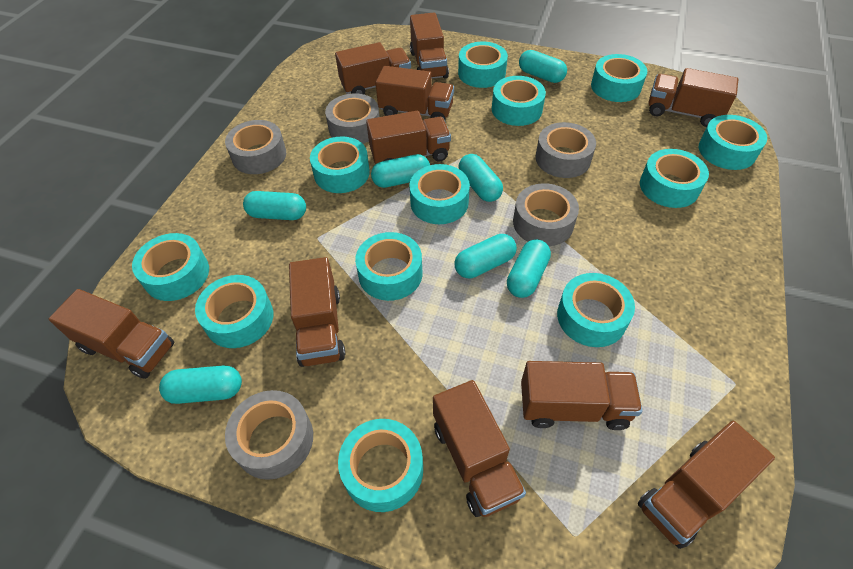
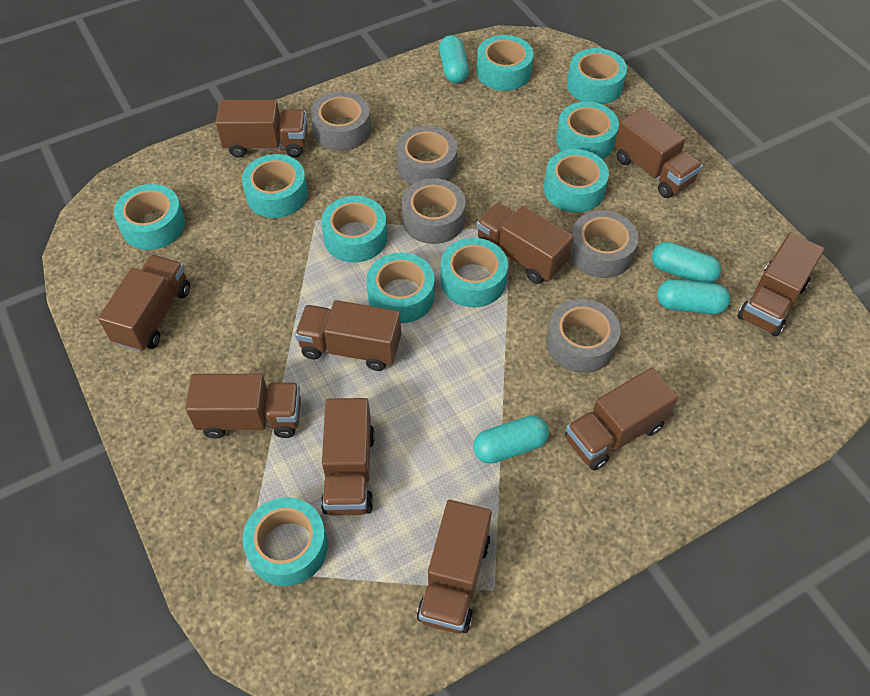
turquoise capsule: [159,366,242,404] [243,191,306,220] [371,154,430,188] [454,234,517,278] [459,154,503,202] [507,240,551,298] [519,50,567,83] = 7 -> [439,35,469,83] [473,415,549,464] [652,242,721,283] [657,279,730,314] = 4
turquoise tape: [132,233,209,301] [195,275,273,348] [310,137,370,193] [338,419,423,512] [355,232,423,301] [409,164,470,224] [458,42,508,88] [492,76,546,126] [557,273,635,347] [591,54,647,102] [640,149,709,208] [699,115,767,170] = 12 -> [114,184,185,250] [242,154,308,218] [242,497,328,586] [321,196,387,263] [366,253,434,323] [441,238,508,307] [476,35,533,91] [544,149,609,213] [556,102,619,159] [567,48,627,104] = 10

